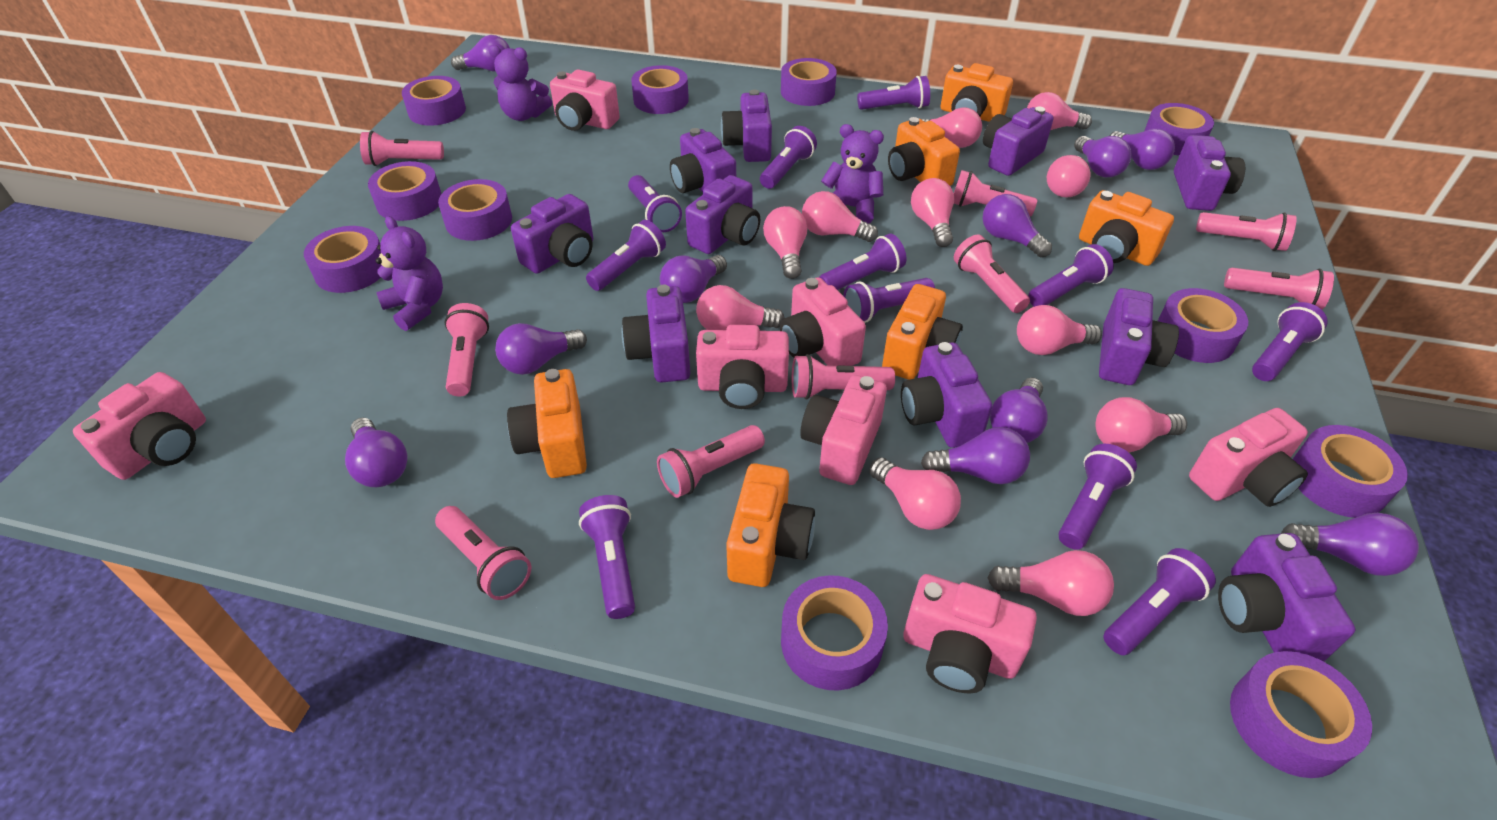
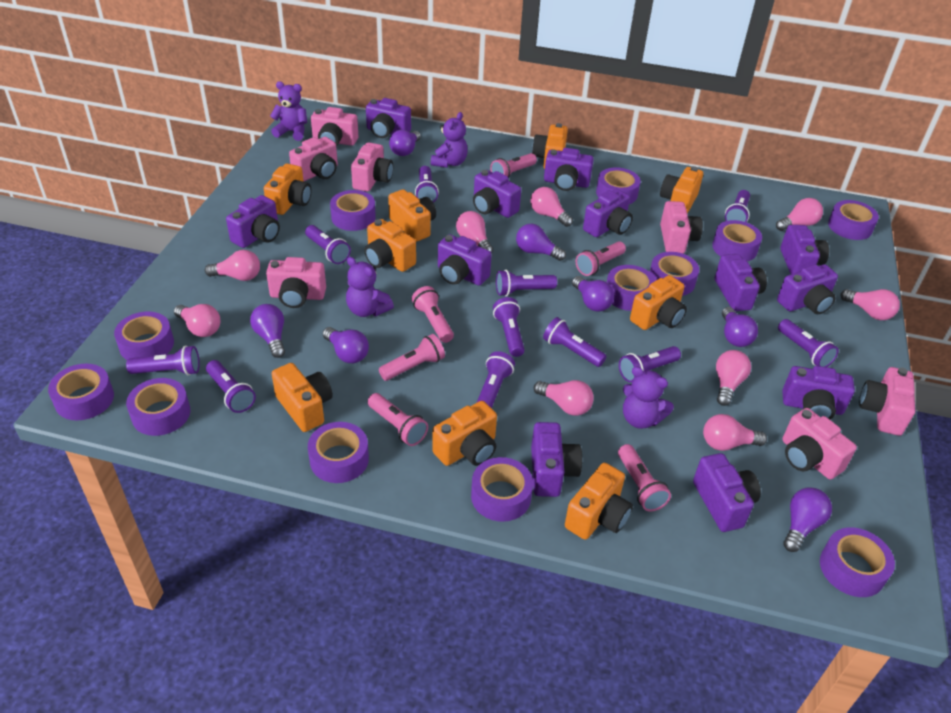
orange camera: [507,369,587,478] [726,463,815,587] [882,284,963,380] [888,117,960,186] [941,63,1013,122] [1079,190,1174,266] = 6 -> [264,163,311,215] [272,363,333,432] [364,219,416,272] [388,189,436,242] [432,401,497,466] [532,123,568,169] [565,463,633,540] [630,275,687,330] [660,166,703,214] = 9
pink flashlight: [360,131,444,166] [435,506,531,600] [445,303,489,397] [657,425,765,498] [792,354,895,399] [954,170,1037,216] [954,235,1030,313] [1196,212,1297,251] [1224,268,1334,309] = 9 -> [368,393,428,446] [379,334,445,381] [412,286,454,343] [490,153,537,178] [576,241,626,276] [618,444,671,511] = 6
pink light bulb: [696,285,784,330] [763,206,807,279] [802,191,878,242] [870,458,961,530] [911,178,954,247] [922,107,982,148] [987,550,1114,616] [1017,305,1102,355] [1027,92,1092,130] [1047,155,1090,197] [1096,397,1187,453] = 11 -> [174,304,220,337] [205,250,260,281] [456,211,493,254] [530,187,573,227] [534,380,594,416] [703,414,767,451] [716,350,751,406] [776,198,823,231] [841,289,900,320] = 9
purple camera: [511,194,593,274] [622,285,690,383] [670,128,736,193] [685,175,760,254] [721,90,772,162] [901,342,992,448] [983,107,1054,176] [1099,288,1179,385] [1174,135,1245,211] [1218,533,1356,662] = 10 -> [226,195,280,248] [366,98,411,138] [438,234,492,286] [473,170,521,218] [531,422,582,497] [544,148,594,191] [583,189,633,237] [693,453,761,532] [715,254,767,311] [777,264,838,314] [780,225,829,274] [782,366,855,420] = 12
purple light bulb: [345,418,408,487] [451,35,510,72] [495,323,587,375] [660,255,727,303] [921,427,1030,484] [983,194,1052,257] [990,377,1048,443] [1074,136,1131,177] [1109,129,1175,170] [1281,513,1419,576] = 10 -> [250,304,285,358] [323,327,369,363] [389,130,421,156] [516,224,566,261] [572,276,614,312] [722,307,758,347] [783,488,832,552] = 7
purple tape: [304,226,381,293] [368,161,441,221] [402,76,466,126] [438,179,512,241] [631,65,689,114] [781,58,837,106] [781,575,888,691] [1144,103,1214,155] [1158,288,1248,363] [1230,651,1372,778] [1293,425,1408,518] = 11 -> [48,364,114,420] [114,312,174,360] [126,378,190,436] [308,422,369,483] [330,190,376,231] [471,457,533,522] [596,167,641,204] [607,265,656,311] [650,252,699,296] [712,220,762,261] [820,527,895,597] [828,200,879,240] = 12
purple teddy bear: [376,216,443,331] [489,45,552,121] [821,124,884,224] = 3 -> [270,81,307,141] [346,257,394,317] [431,112,468,168] [623,366,674,429] = 4

